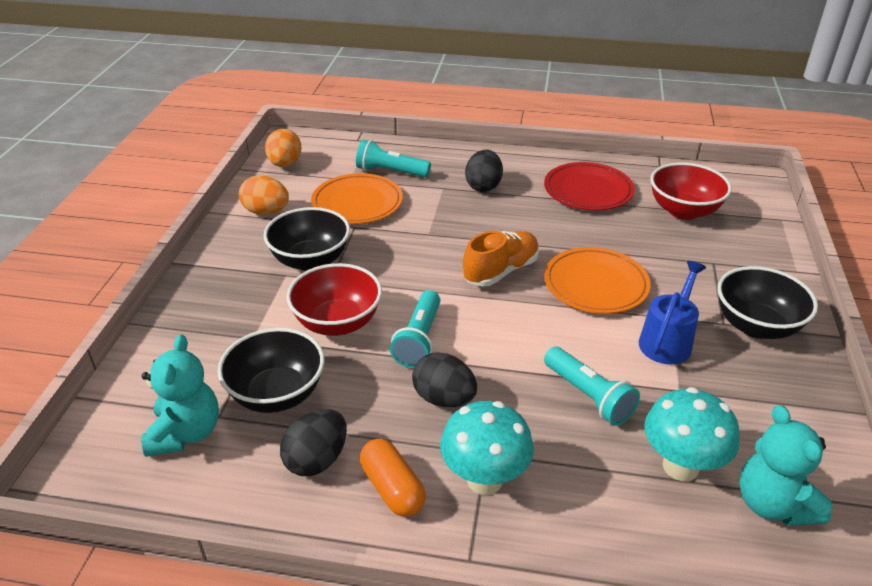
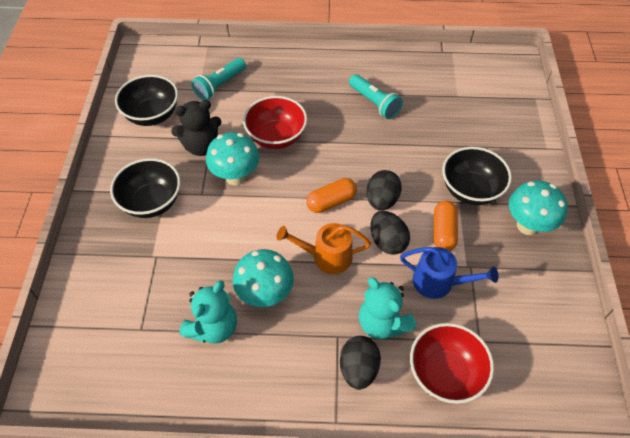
black teddy bear: none = 0 -> [171,100,222,156] = 1
orange capsule: [360,439,426,517] = 1 -> [306,178,357,213] [434,201,458,251] = 2
orange egg: [239,175,289,215] [265,129,302,167] = 2 -> none = 0
orange plate: [311,173,403,224] [544,247,651,314] = 2 -> none = 0
orange shoe: [463,231,539,286] = 1 -> none = 0
orange watering can: none = 0 -> [277,223,371,274] = 1
red plate: [544,162,635,211] = 1 -> none = 0
turquoise flashlight: [356,139,431,177] [390,290,440,368] [544,347,640,426] = 3 -> [192,58,246,100] [349,74,403,119] = 2
turquoise mushroom: [440,401,534,495] [644,387,740,481] = 2 -> [206,132,260,185] [233,249,294,307] [509,181,567,235] = 3

